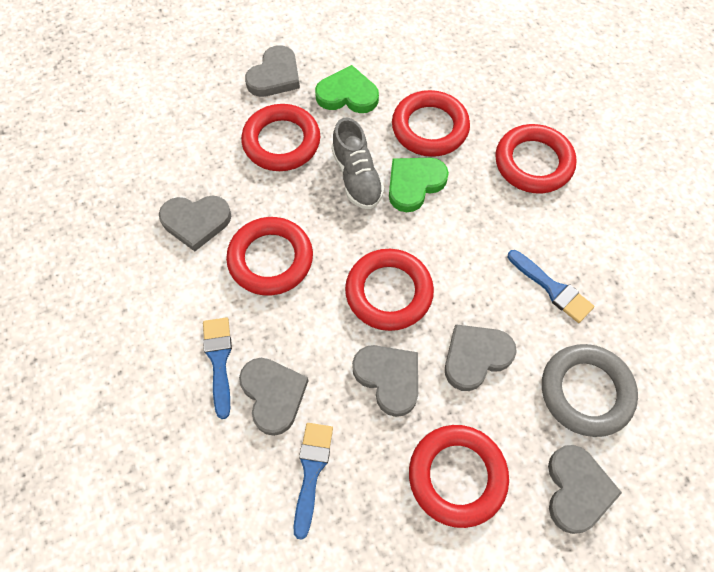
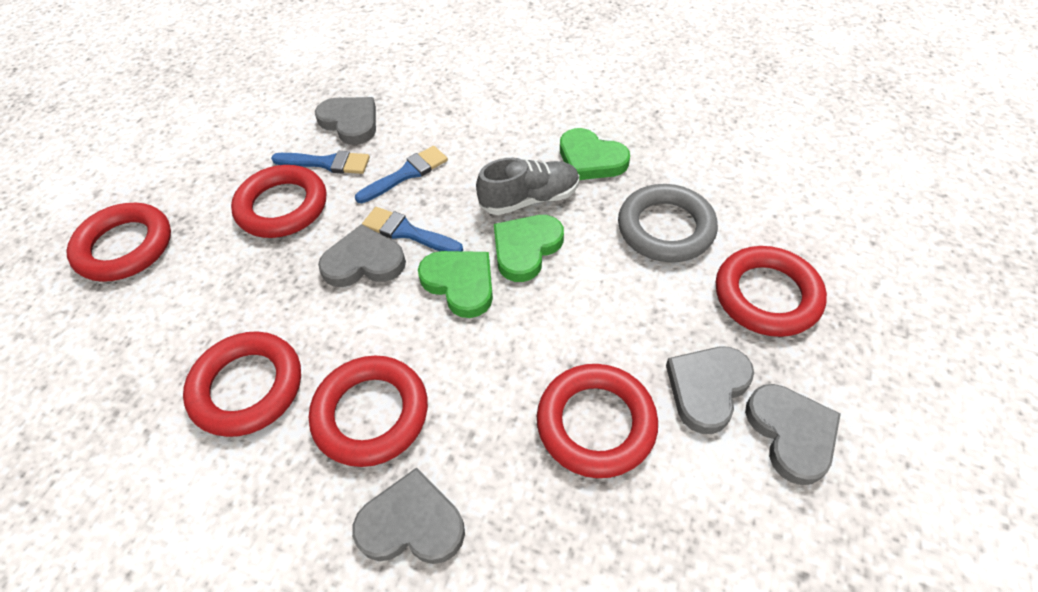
green heart: [315,65,379,113] [389,158,449,212] = 2 -> [418,251,493,318] [494,215,564,282] [560,128,630,180] = 3
grey heart: [159,195,231,251] [239,358,308,436] [245,45,300,97] [352,345,418,417] [445,324,517,391] [548,445,622,534] = 6 -> [315,97,376,145] [318,224,406,287] [352,467,465,564] [666,347,754,434] [745,384,841,485] = 5

